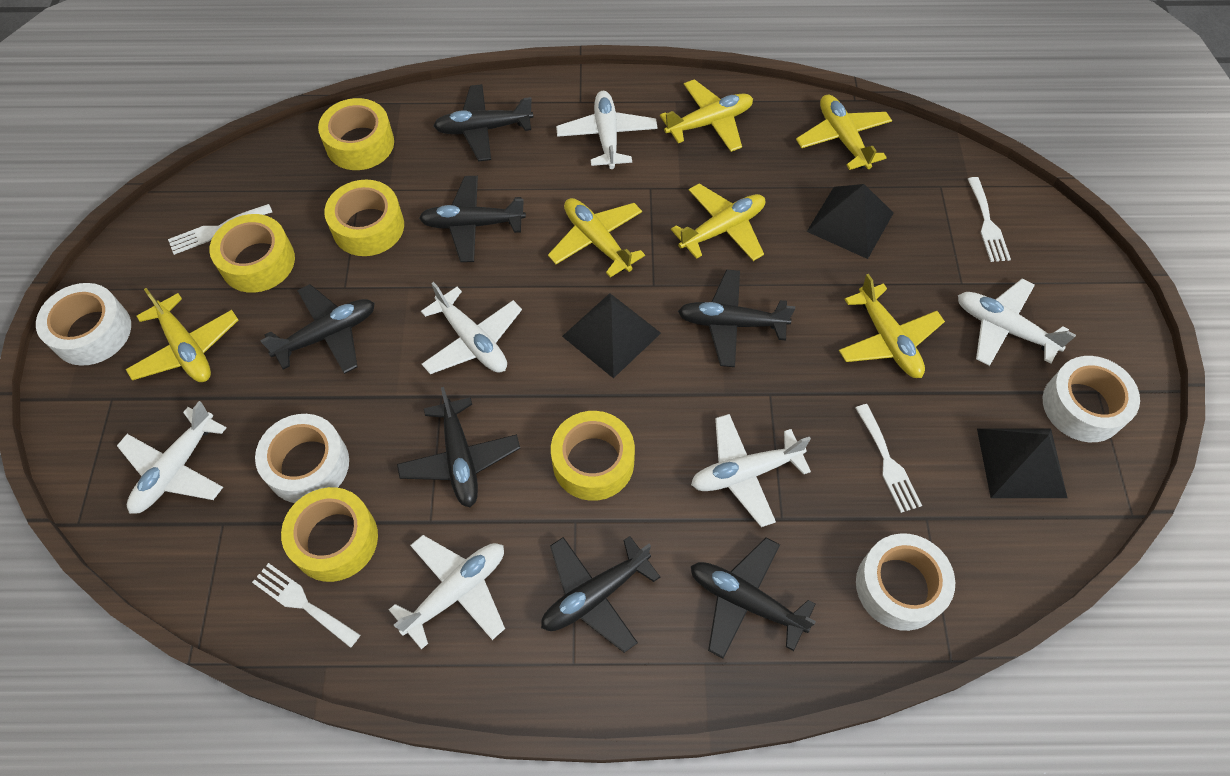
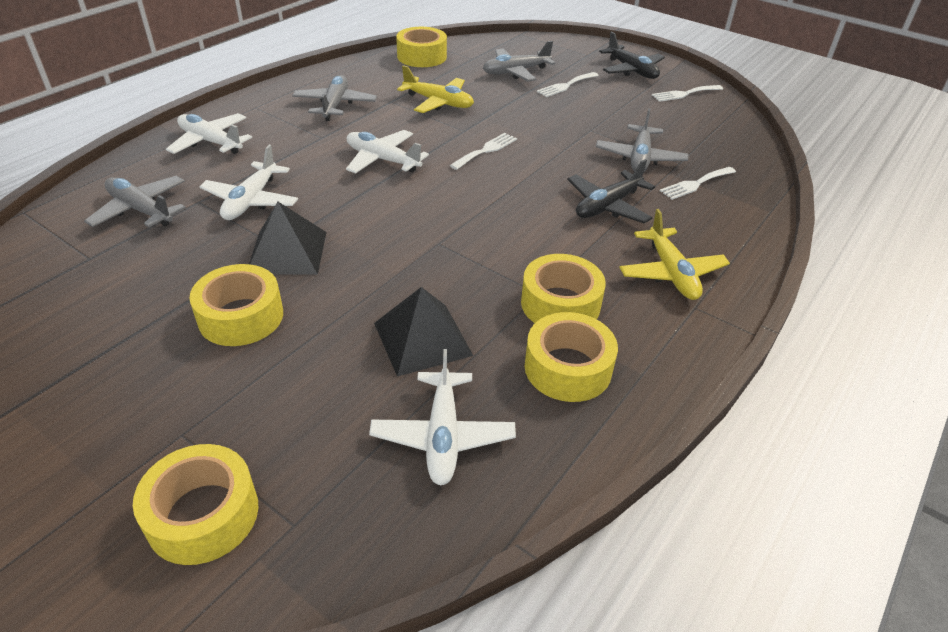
black plane: [260,284,375,374] [397,387,520,507] [419,176,526,262] [434,84,533,161] [541,536,660,653] [678,270,795,367] [691,538,816,659] = 7 -> [567,159,655,223] [599,32,665,79] = 2
black pyramid: [562,293,661,378] [807,184,894,259] [977,429,1068,498] = 3 -> [249,202,326,275] [374,287,473,377] = 2
grey plane: none = 0 -> [84,176,186,227] [292,75,377,121] [483,41,555,81] [596,108,688,172] = 4
white plane: [117,401,226,514] [389,535,505,650] [421,282,522,374] [556,91,658,169] [691,414,811,527] [958,279,1076,366] = 6 -> [166,113,252,154] [199,145,298,220] [346,130,429,174] [369,349,516,485] = 4
white tape: [36,283,131,366] [255,414,349,503] [856,533,955,631] [1043,356,1140,442] = 4 -> none = 0
yellow plane: [125,288,238,382] [548,198,645,278] [660,79,753,152] [671,183,765,261] [796,94,892,170] [839,274,945,378] = 6 -> [397,65,474,113] [619,209,730,300] = 2

